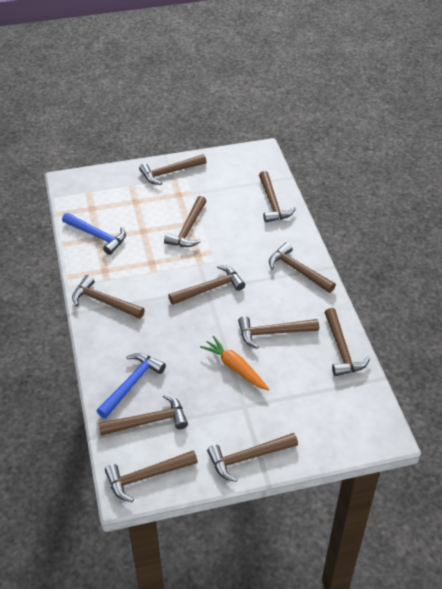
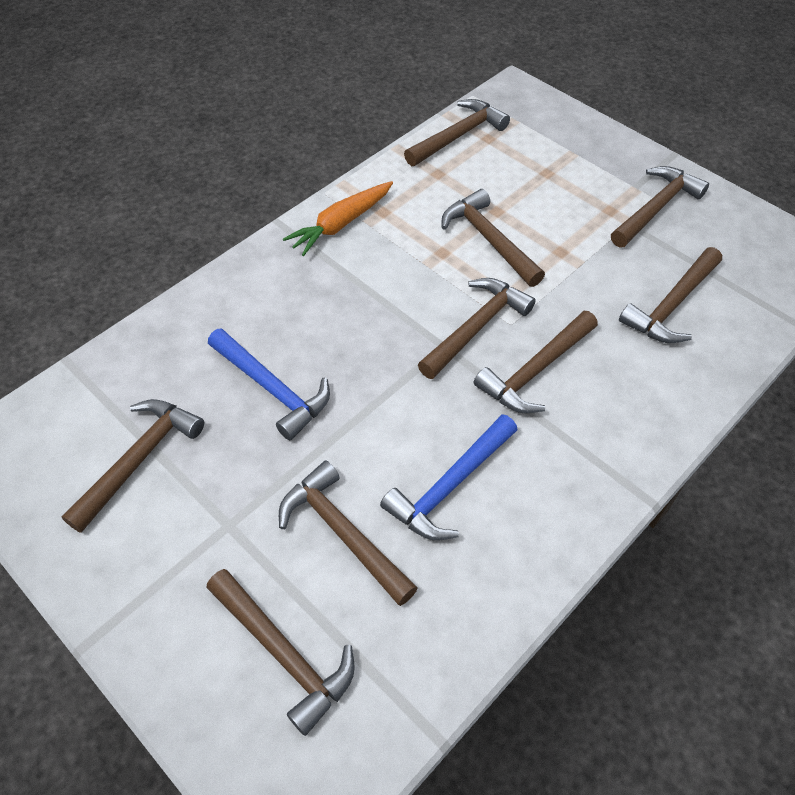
brown hammer: [72,275,145,319] [98,394,188,436] [105,450,198,502] [139,154,206,185] [164,196,206,247] [168,265,245,305] [207,433,298,482] [238,316,319,349] [259,171,296,222] [269,242,336,293] [324,308,370,376] = 11 -> [62,399,204,533] [207,569,355,736] [279,461,418,606] [404,99,510,166] [418,278,536,379] [442,189,545,287] [473,311,598,413] [611,166,709,247] [619,247,722,343] = 9

